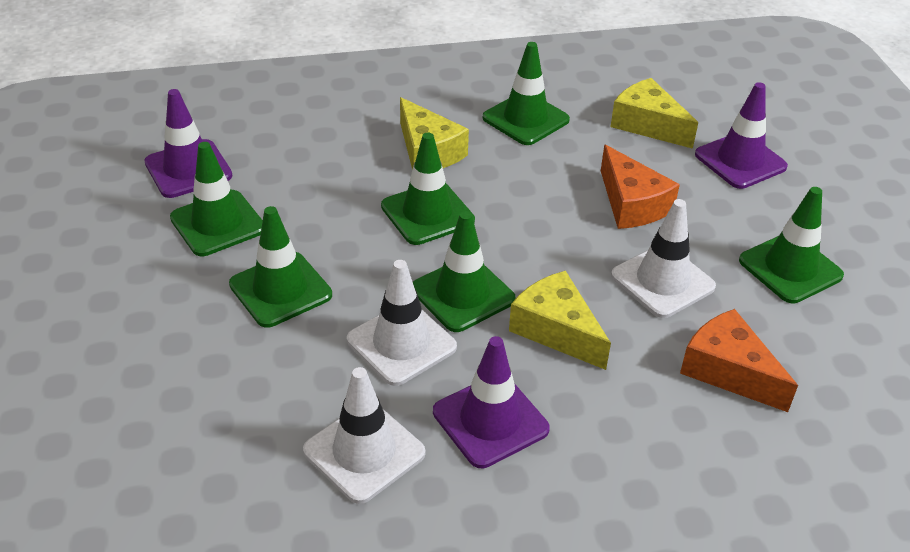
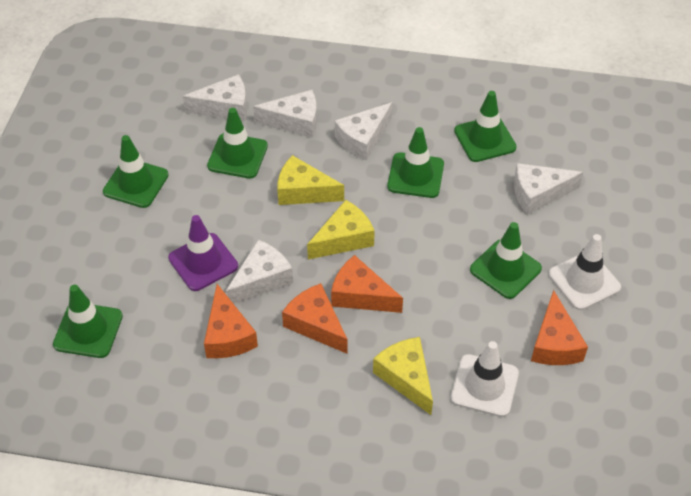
orange cheese: [601,145,680,229] [680,309,798,412] = 2 -> [204,284,258,358] [282,283,348,354] [331,255,403,313] [531,290,588,365] = 4
purple traffic cone: [144,89,232,198] [433,336,550,468] [695,82,788,189] = 3 -> [168,215,238,291] = 1
white cheese: none = 0 -> [183,74,247,122] [225,240,293,304] [253,90,317,138] [335,102,392,160] [514,163,583,214] = 5
white traffic cone: [303,367,425,504] [347,260,457,386] [611,199,716,318] = 3 -> [450,341,519,417] [548,234,621,310] = 2

